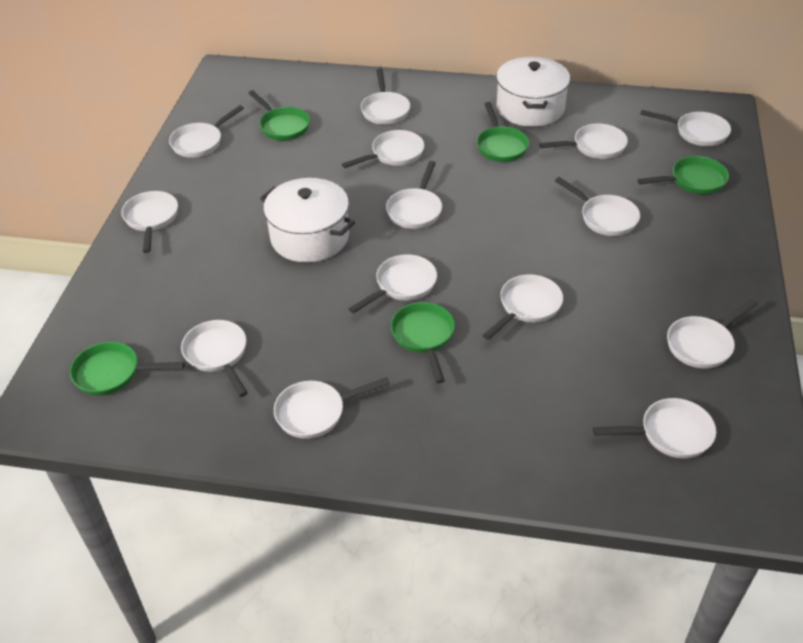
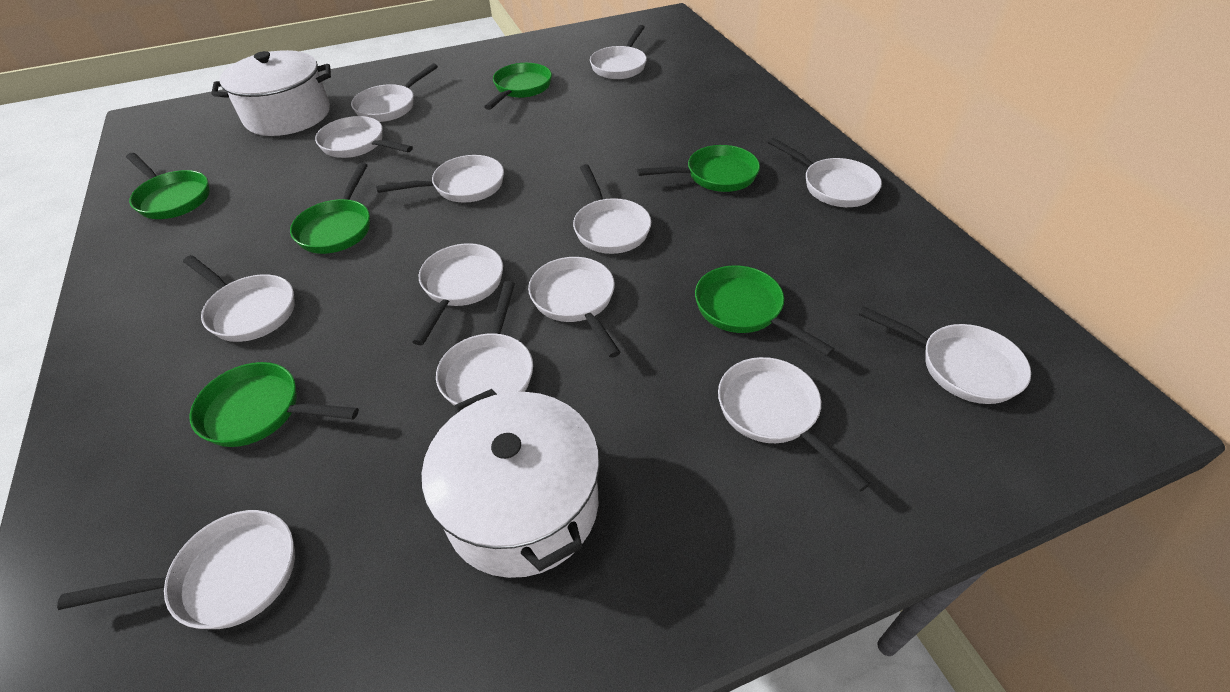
green pan: [70,342,185,396] [248,90,310,141] [391,302,455,383] [477,102,529,162] [637,156,729,194] = 5 -> [126,153,210,219] [190,362,359,447] [290,163,370,254] [484,63,552,110] [637,145,760,192] [695,265,835,356] = 6
white pan: [121,191,178,253] [169,105,244,158] [181,320,248,397] [274,377,390,439] [342,130,424,168] [349,254,437,313] [361,69,410,125] [386,161,442,229] [483,274,563,340] [539,124,628,159] [555,177,640,236] [593,398,716,459] [640,110,731,146] [667,299,758,369] = 14 -> [57,510,295,629] [183,255,295,342] [315,116,413,158] [351,64,438,122] [376,155,504,203] [412,243,503,345] [436,281,533,406] [528,257,621,358] [573,164,651,254] [590,25,647,79] [718,357,870,492] [768,138,882,207] [858,306,1031,404] = 13

